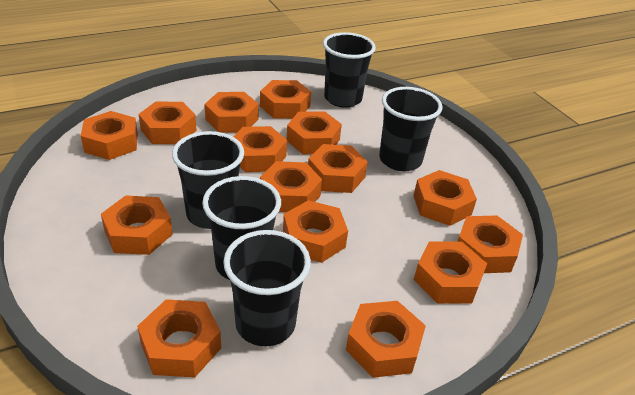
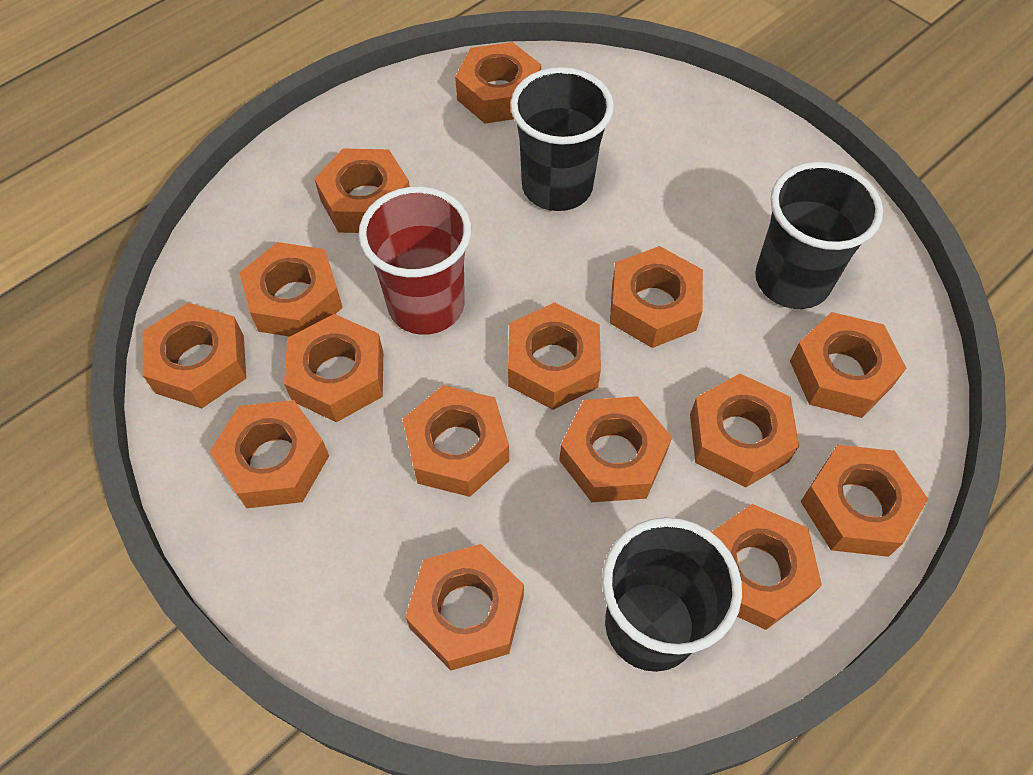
black cup: [172,131,244,229] [202,176,281,280] [223,230,311,346] [323,32,376,108] [379,87,443,172] = 5 -> [510,67,614,211] [602,517,742,672] [755,162,883,309] = 3
red cup: none = 0 -> [358,186,471,335] = 1

